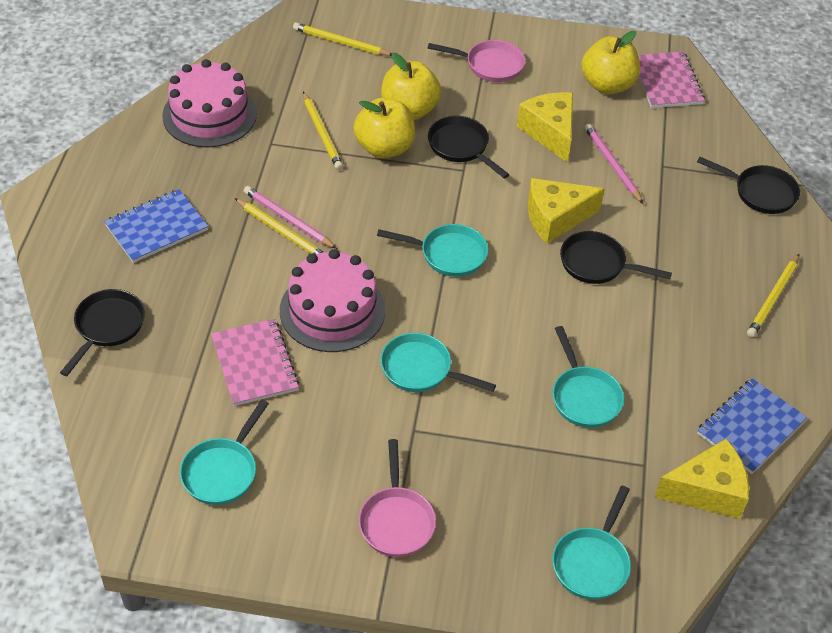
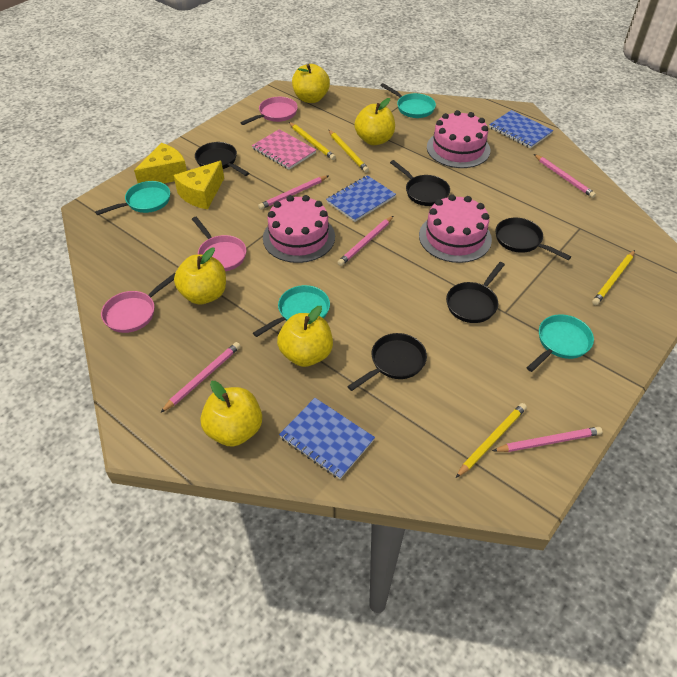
black pan: [60,289,145,376] [428,116,510,179] [560,231,672,284] [697,156,800,214] = 4 -> [195,142,249,176] [347,333,427,391] [390,160,450,206] [446,262,505,323] [496,218,571,260] = 5
blue notebook: [104,189,208,263] [697,378,807,474] = 2 -> [279,398,375,479] [326,175,396,222] [489,110,553,148] = 3
pink cake: [162,59,257,148] [280,249,385,352] = 2 -> [263,195,335,263] [419,194,492,263] [427,110,490,168] = 3
pink notebook: [211,319,299,406] [638,52,705,108] = 2 -> [252,129,316,170] = 1
pink pan: [359,439,436,557] [427,40,525,82] = 2 -> [101,273,175,333] [192,217,246,271] [240,97,298,125] = 3
pink pencil: [244,186,337,249] [584,124,643,204] = 2 -> [160,342,240,413] [258,175,329,210] [337,216,393,266] [492,427,602,452] [534,154,596,198] = 5
turquoise pan: [180,400,269,505] [377,224,488,277] [380,333,496,392] [552,486,631,600] [553,326,624,428] = 5 -> [95,181,170,215] [253,285,330,337] [380,83,436,118] [527,314,594,372] = 4
yellow apple: [353,98,415,158] [381,53,441,120] [581,31,640,94] = 3 -> [174,248,226,304] [200,381,262,447] [277,306,333,367] [292,64,330,103] [354,98,395,145] = 5
yellow cheese: [517,92,573,162] [528,178,604,244] [655,438,749,519] = 3 -> [134,143,187,183] [173,161,224,209] = 2

